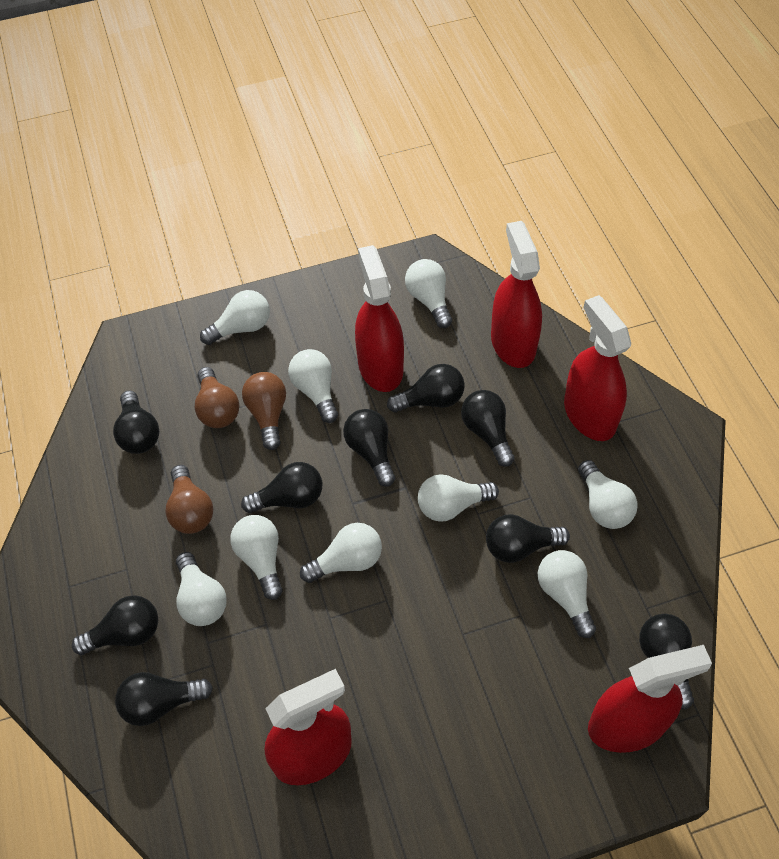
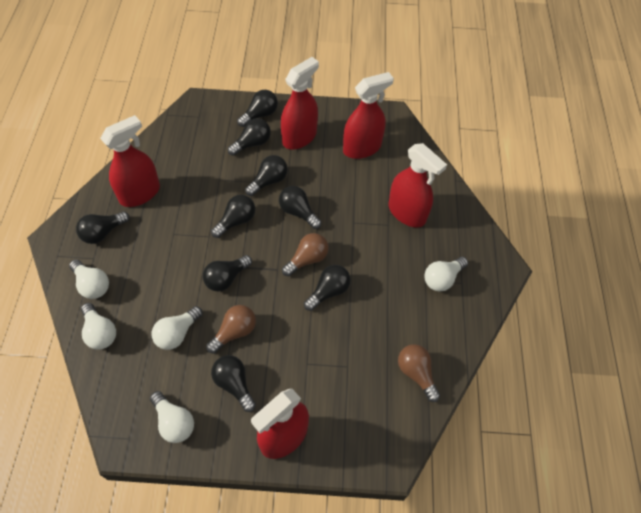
white light bulb: [176,552,227,626] [200,290,270,345] [230,515,283,600] [288,349,338,423] [300,523,382,583] [405,259,452,328] [418,474,499,522] [538,550,596,638] [578,460,638,529] = 9 -> [69,260,109,299] [81,303,116,350] [150,391,194,443] [152,306,203,350] [424,257,468,292] = 5

